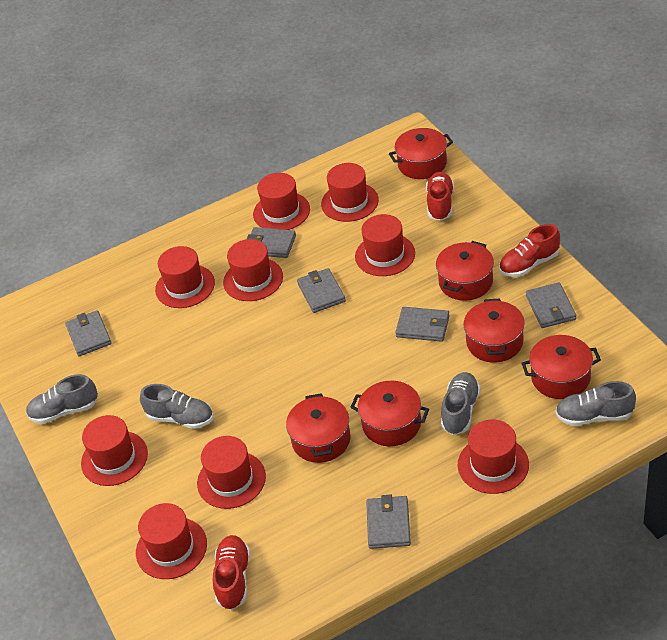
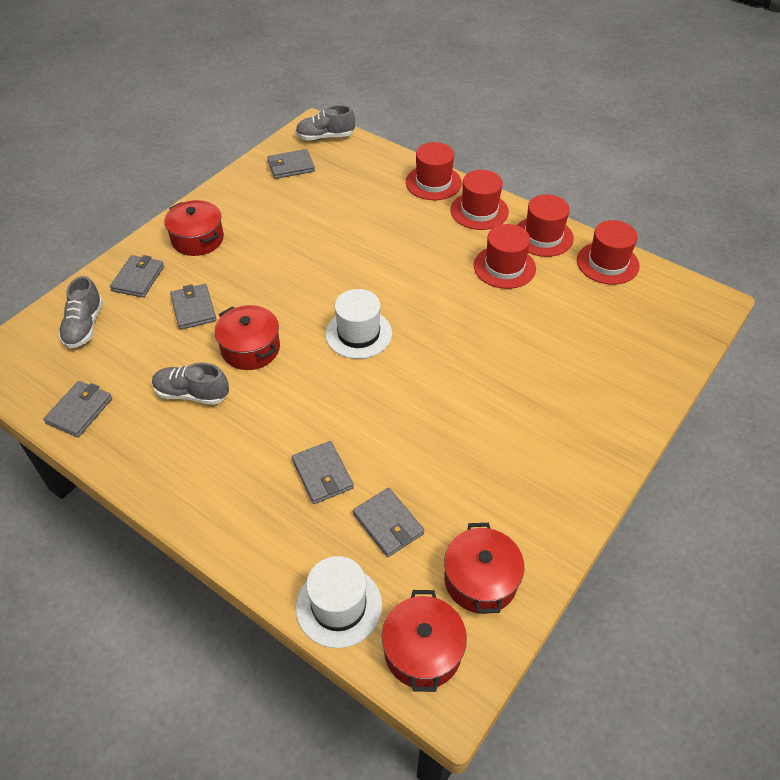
grey shoe: [26,374,98,424] [140,384,213,429] [441,372,480,435] [555,381,636,426] = 4 -> [58,276,103,349] [152,363,229,405] [295,105,355,141] = 3
red hat: [81,415,148,486] [136,503,207,579] [155,246,215,308] [197,436,266,509] [223,239,283,301] [253,173,310,230] [321,163,379,222] [355,214,415,276] [458,419,529,494] = 9 -> [406,142,462,200] [450,170,509,230] [474,224,536,289] [517,194,574,257] [577,220,640,285] = 5
red pot: [286,393,351,463] [350,381,429,446] [389,128,453,179] [436,241,494,301] [464,298,525,363] [521,335,601,399] = 6 -> [164,200,224,256] [214,305,280,370] [382,590,467,692] [444,523,524,614] = 4
red shoe: [213,535,250,610] [426,172,454,221] [499,224,560,277] = 3 -> none = 0
white hat: none = 0 -> [296,556,382,648] [325,289,392,359] = 2

